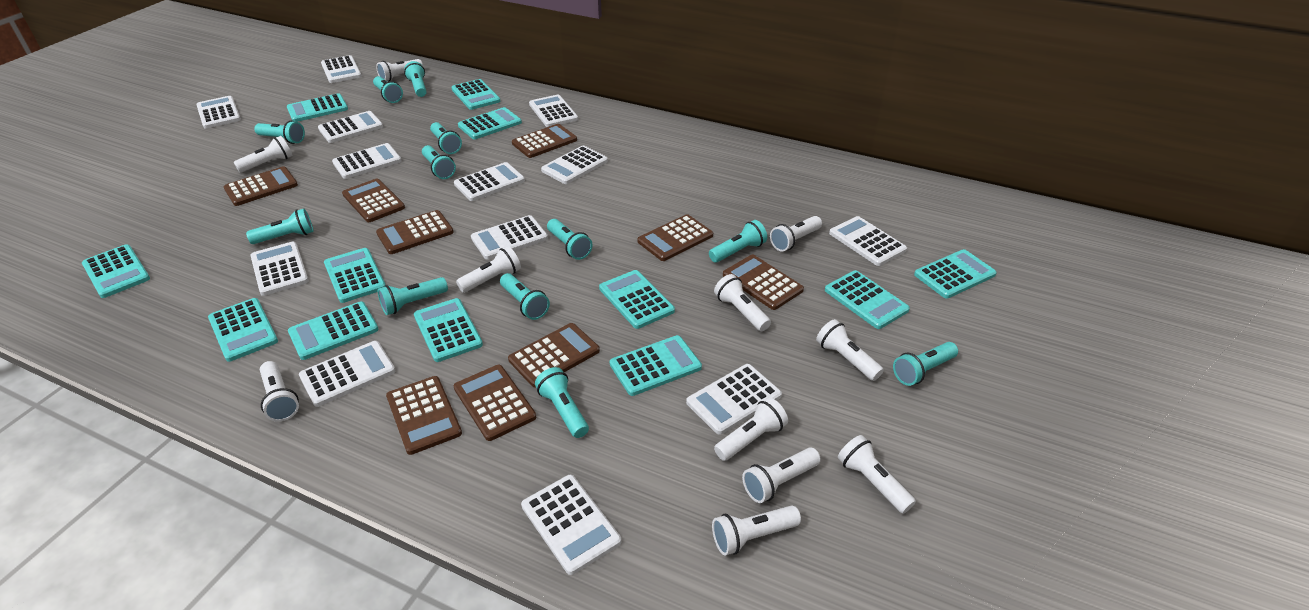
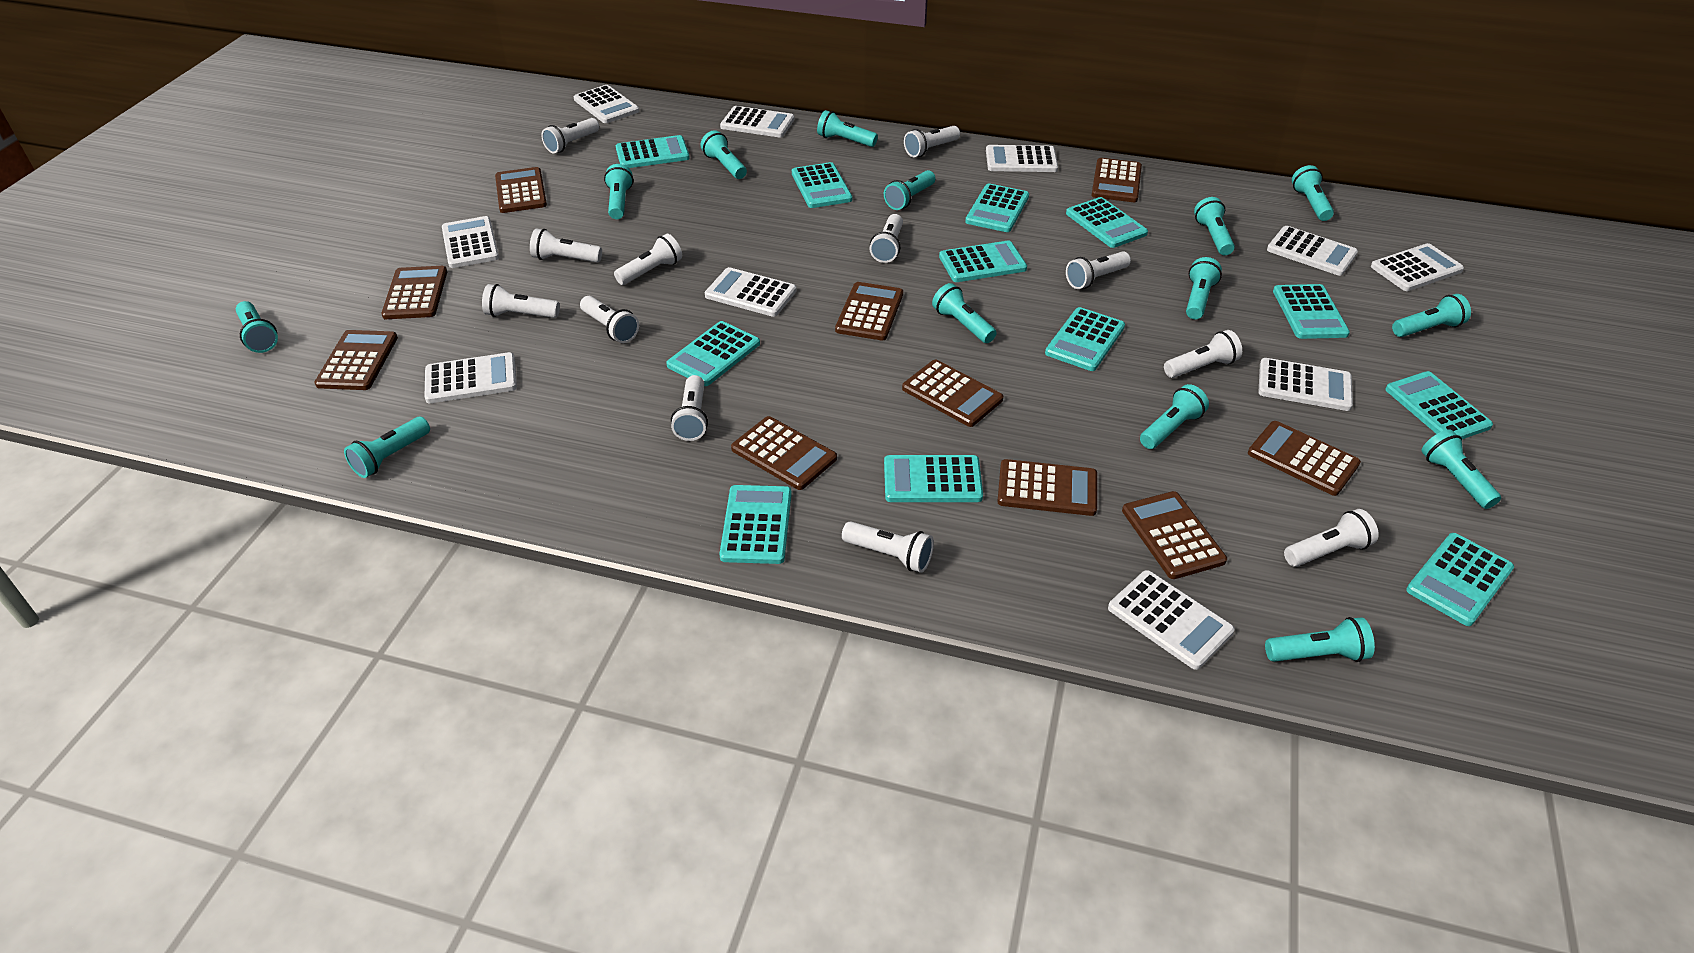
brown calculator: [224,166,298,206] [342,179,405,222] [376,210,454,254] [386,376,462,455] [454,365,536,441] [508,323,600,388] [512,124,577,158] [637,214,713,261] [723,254,804,310] = 9 -> [314,330,398,390] [381,266,447,319] [495,167,547,213] [731,416,837,490] [835,282,903,340] [902,359,1003,427] [997,459,1097,516] [1091,158,1142,202] [1122,491,1227,579] [1248,421,1361,496] = 10
turquoise flashlight: [246,209,313,244] [254,120,305,144] [373,76,403,103] [378,277,448,315] [404,61,427,97] [422,145,456,179] [430,122,462,154] [500,273,550,320] [535,367,589,438] [547,219,592,260] [709,220,767,263] [893,342,958,386] = 12 -> [236,301,278,353] [344,417,430,478] [604,164,633,219] [701,130,747,179] [817,110,878,147] [884,170,935,210] [932,283,997,343] [1140,384,1209,449] [1186,257,1222,319] [1194,197,1235,255] [1265,617,1375,662] [1292,165,1334,221] [1392,294,1471,337] [1421,430,1501,509] = 14
white calculator: [196,96,241,128] [250,242,309,296] [299,341,395,407] [318,111,383,143] [321,55,362,83] [332,143,401,179] [454,162,525,201] [471,215,548,260] [521,475,621,575] [529,95,578,127] [541,146,608,184] [686,364,782,435] [829,216,907,266] = 13 -> [425,352,517,403] [442,216,499,268] [574,85,639,123] [705,267,797,317] [720,106,794,137] [986,145,1058,172] [1108,570,1235,670] [1258,358,1353,411] [1267,226,1358,276] [1371,243,1464,291] = 10
white flashlight: [234,136,292,173] [260,361,299,421] [376,59,423,81] [456,246,521,293] [712,505,801,556] [714,274,771,331] [714,397,788,461] [742,447,821,503] [770,216,822,252] [816,319,884,381] [838,435,916,514] = 11 -> [482,284,560,318] [530,228,602,262] [542,118,599,153] [580,296,639,343] [614,234,682,285] [671,375,708,441] [842,521,934,573] [870,214,903,263] [904,126,960,157] [1066,251,1131,289] [1164,330,1242,378] [1284,509,1379,567] = 12

